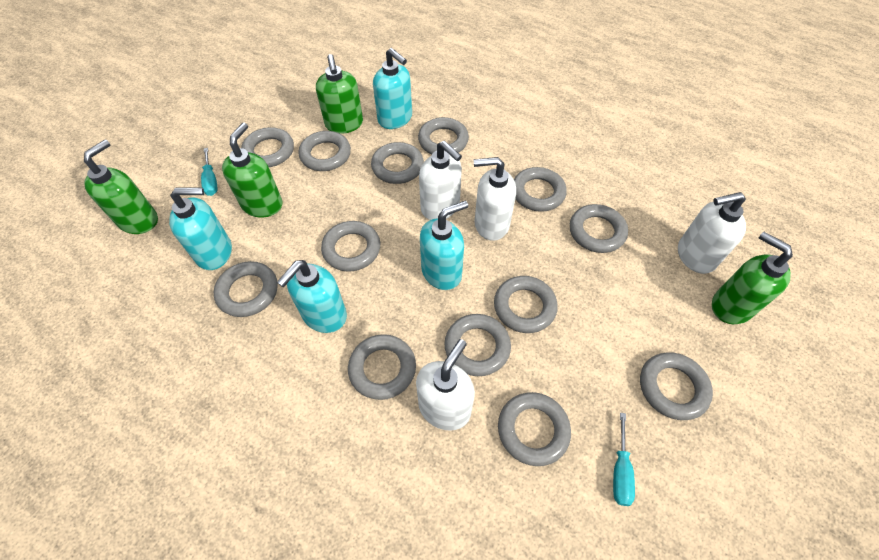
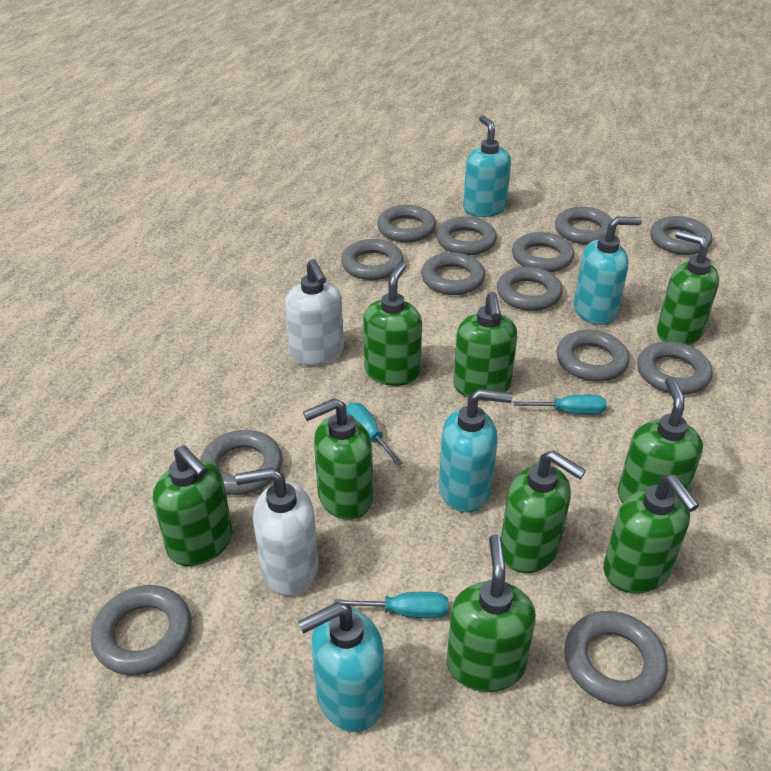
green soap dispenser: [84,140,158,234] [222,123,282,218] [316,54,363,134] [712,232,793,324] = 4 -> [153,445,232,566] [303,398,373,520] [363,262,422,386] [447,534,536,692] [453,292,517,400] [501,450,586,573] [603,475,699,594] [618,377,703,503] [657,230,719,345] = 9
turquoise screwdriver: [201,148,218,196] [613,413,635,506] = 2 -> [333,592,448,619] [346,402,403,466] [514,395,607,414] = 3
white soap dispenser: [416,339,475,431] [419,141,462,220] [474,157,516,241] [678,192,746,274] = 4 -> [235,468,319,596] [285,259,344,366] = 2

